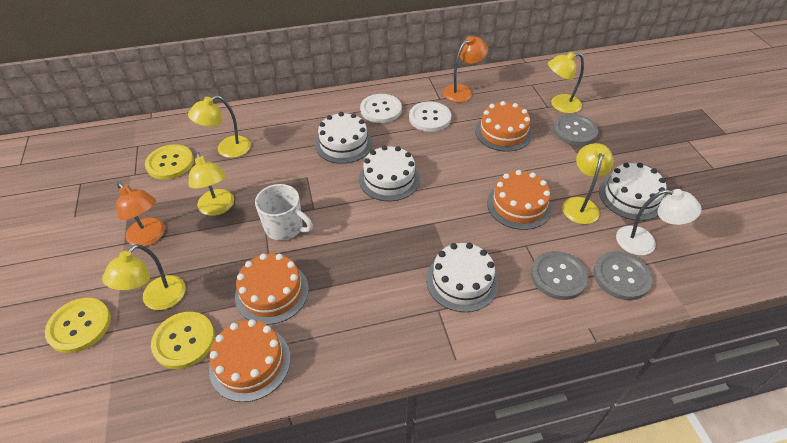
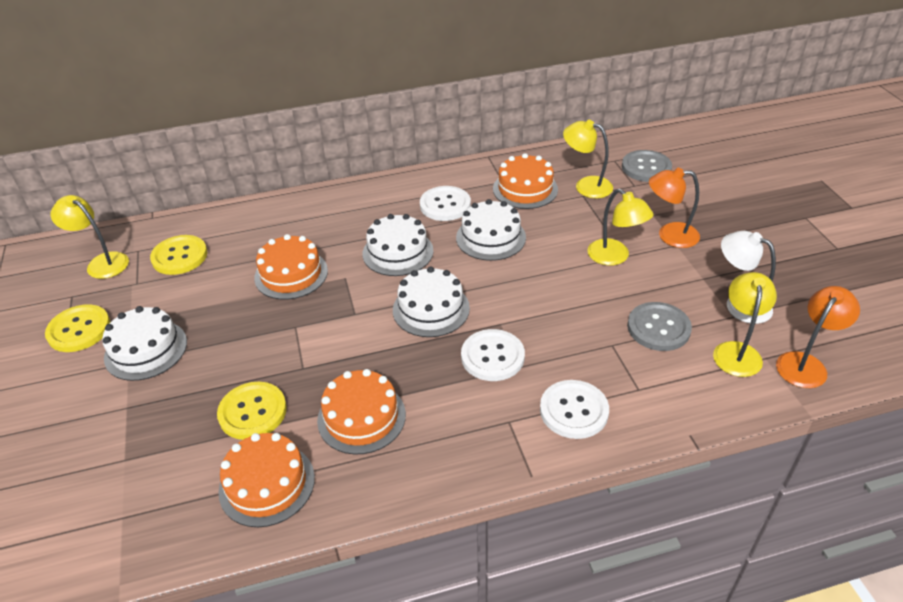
grey button: [531,251,588,300] [553,114,598,146] [594,251,652,300] = 3 -> [622,150,672,182] [627,302,692,351] = 2
white button: [360,94,402,123] [409,101,451,132] = 2 -> [420,186,471,221] [461,329,525,381] [540,380,609,439] = 3
white mug: [255,184,313,240] = 1 -> none = 0
yellow lamp: [102,244,186,310] [188,95,251,158] [189,152,234,216] [548,52,584,113] [562,143,613,224] = 5 -> [50,195,129,279] [563,120,613,198] [587,189,653,266] [713,272,777,377] = 4

